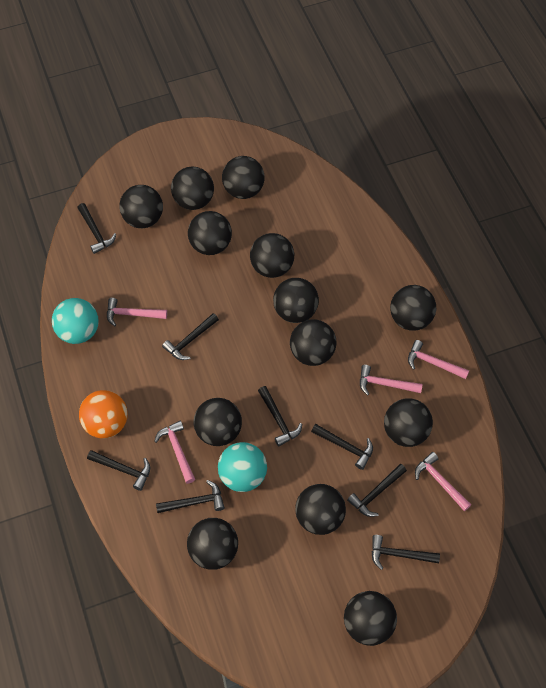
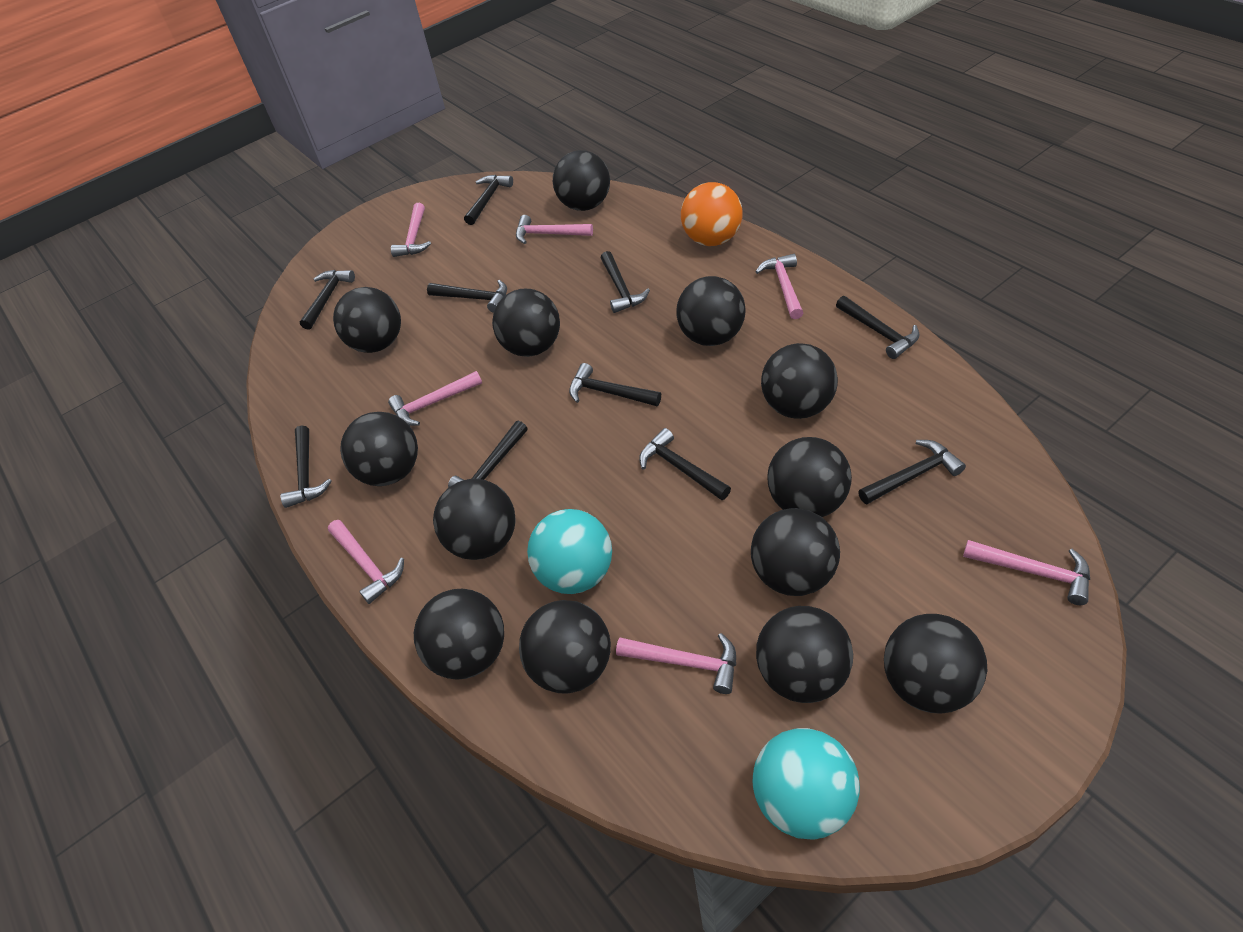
black hammer: [77,203,116,254] [87,450,150,491] [156,480,225,513] [162,313,219,360] [258,386,302,446] [311,424,373,470] [347,464,407,517] [372,535,440,570] = 8 -> [280,425,332,508] [300,270,355,330] [427,280,507,313] [448,421,528,488] [464,175,513,225] [569,363,661,406] [601,251,650,313] [639,428,731,500] [836,296,919,359] [858,440,966,504] = 10
pink hammer: [107,298,167,326] [154,421,195,484] [360,365,423,395] [408,340,469,379] [415,452,471,511] = 5 -> [328,520,404,604] [388,371,482,426] [391,203,431,257] [516,215,593,244] [616,633,736,694] [755,254,803,319] [963,540,1090,605] = 7

